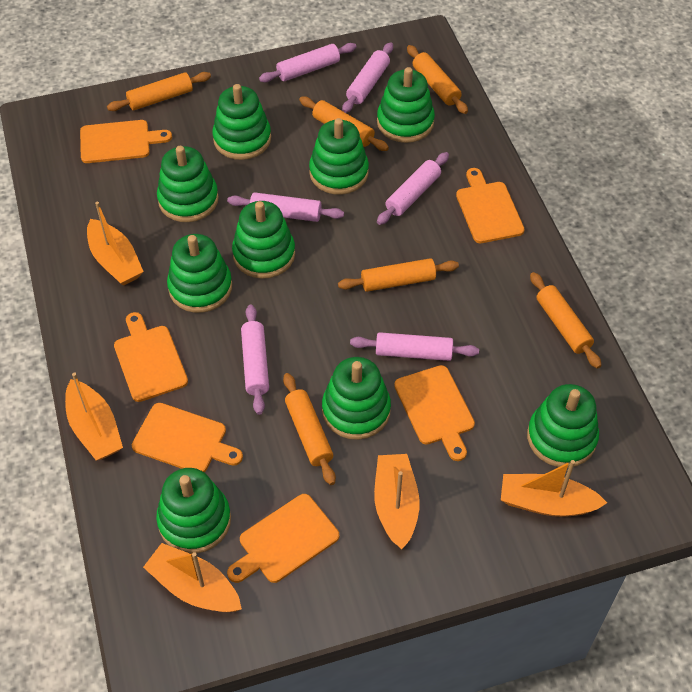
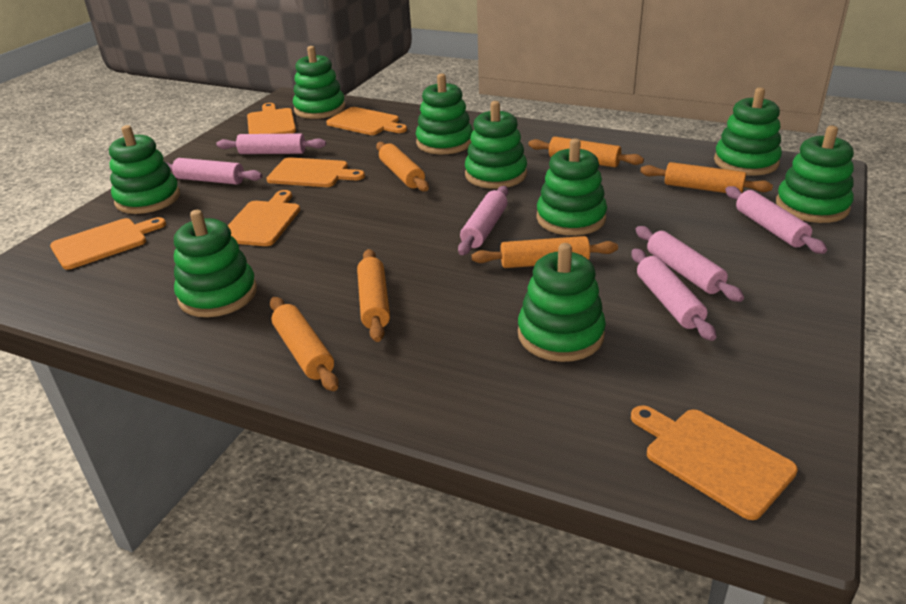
orange boat: [65,372,123,460] [87,202,144,286] [143,543,242,612] [374,454,420,549] [501,460,607,517] = 5 -> none = 0

